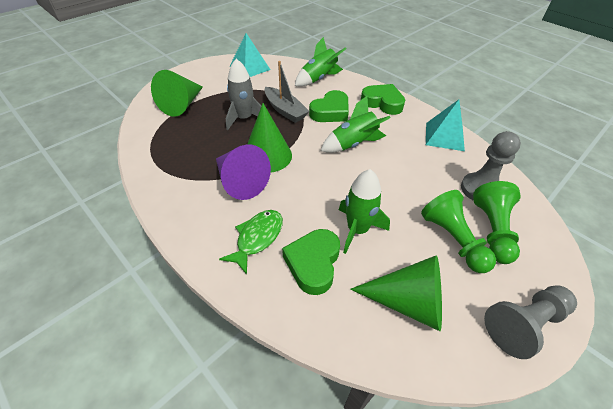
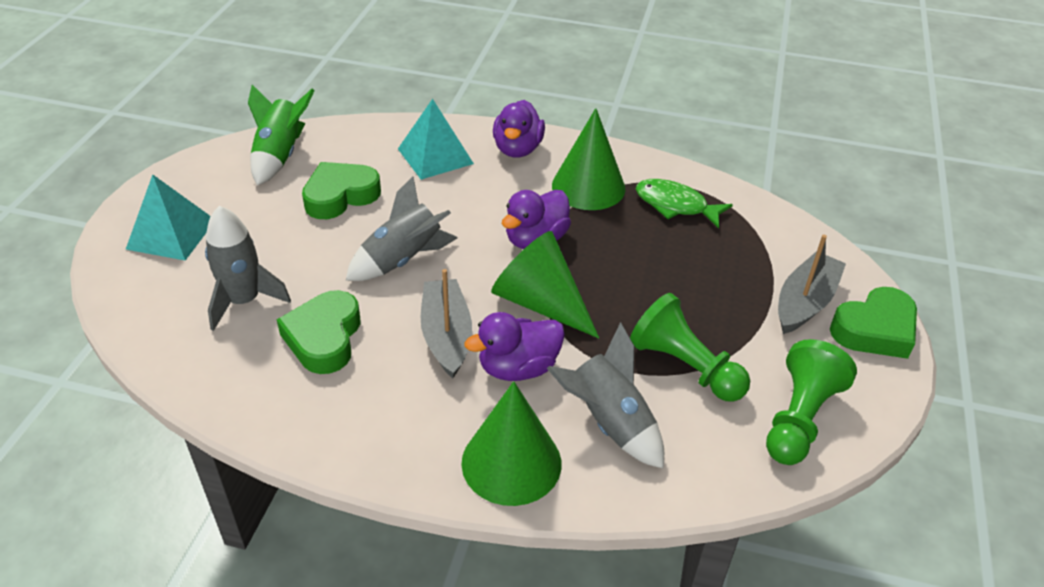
green rocket: [295,37,346,87] [321,96,391,153] [339,169,390,254] = 3 -> [248,85,315,185] = 1
grey boat: [265,61,310,123] = 1 -> [421,269,472,378] [778,235,846,334] = 2
grey pawn: [461,131,521,201] [484,285,577,359] = 2 -> none = 0
grey rocket: [226,59,261,130] = 1 -> [205,206,291,331] [346,177,458,281] [547,322,664,469] = 3
purple cone: [216,145,271,200] = 1 -> none = 0
purple duck: none = 0 -> [464,312,565,381] [493,100,545,157] [502,190,571,249] = 3

